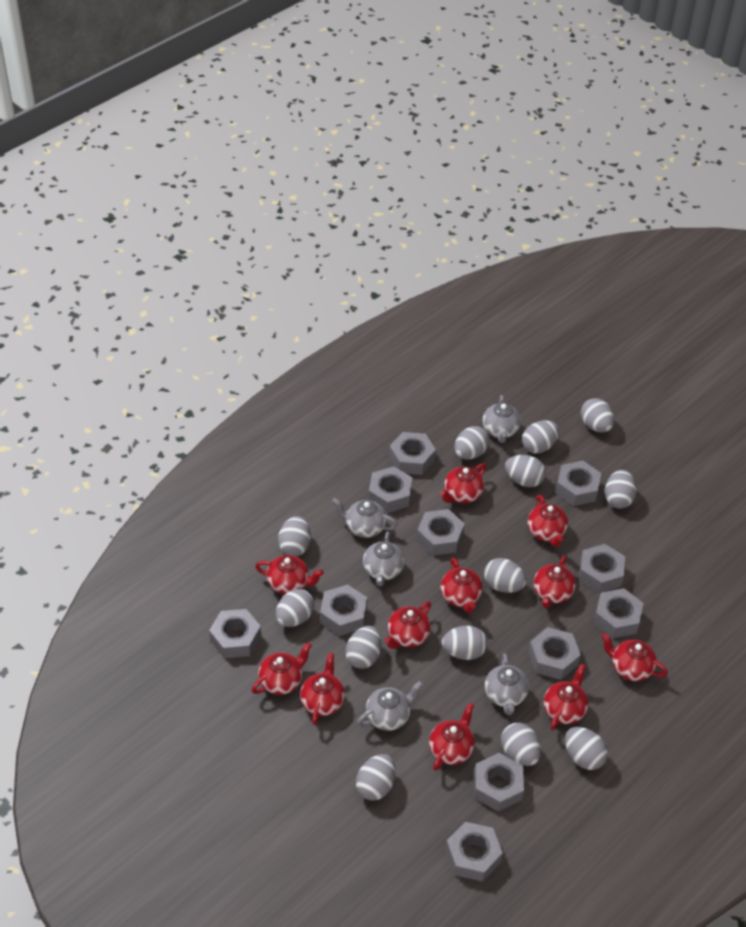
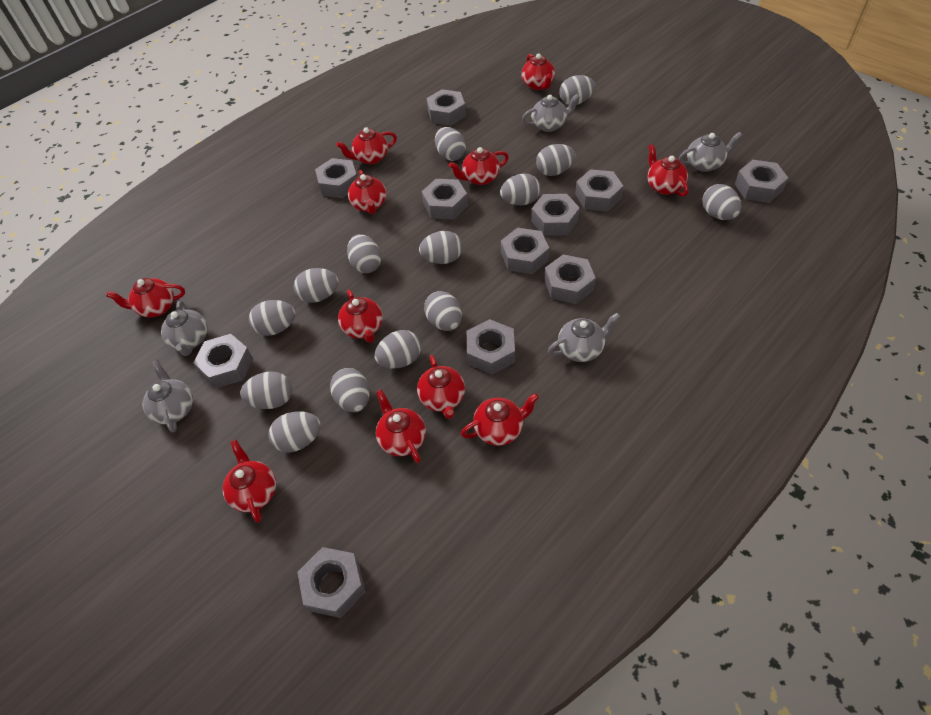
grey egg: [276,589,314,627] [278,516,311,557] [345,626,381,669] [356,754,396,801] [442,626,488,660] [454,426,489,459] [484,558,526,593] [501,723,541,766] [505,455,546,487] [522,420,559,454] [565,727,608,770] [581,398,614,432] [605,470,637,509] = 13 -> [240,371,292,409] [249,300,296,336] [268,411,321,453] [294,268,339,303] [330,368,370,412] [347,234,381,273] [374,330,421,369] [419,231,463,264] [424,291,462,331] [435,127,466,161] [500,173,541,205] [536,144,575,176] [559,75,595,105] [702,184,741,220] = 14

